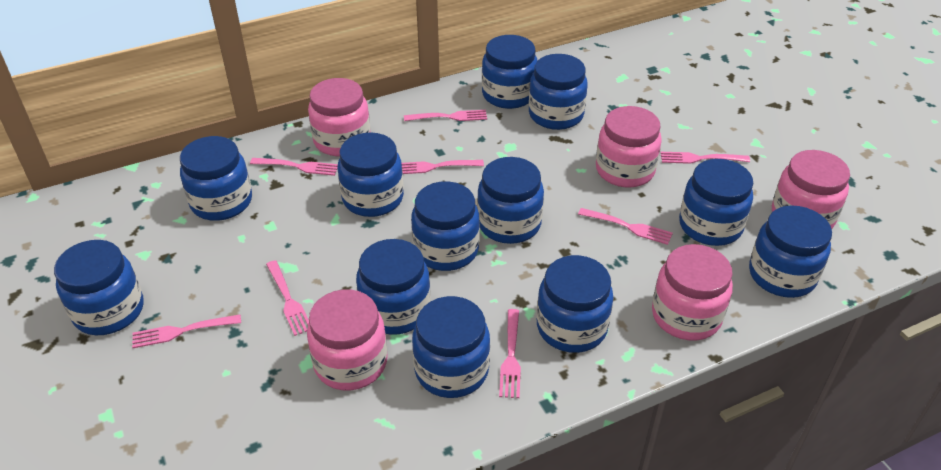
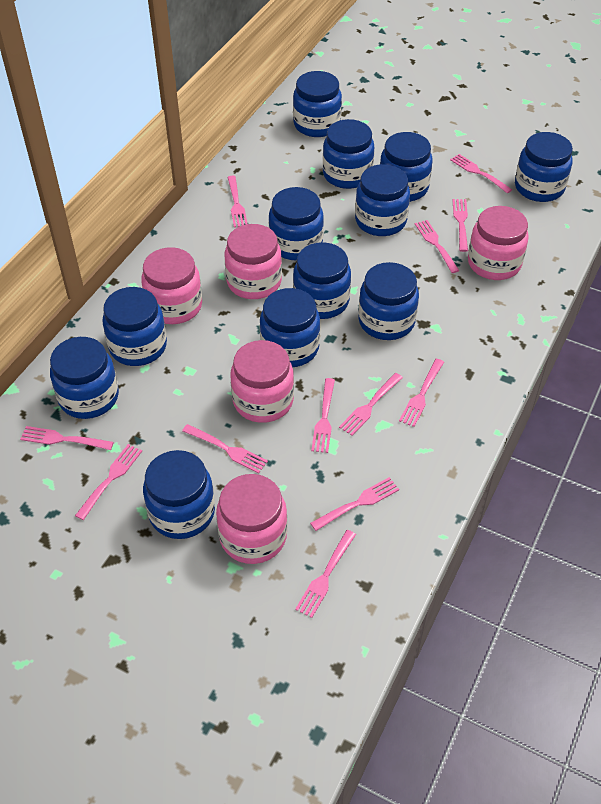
pink fork: [132,315,241,348] [250,158,338,176] [266,260,309,336] [402,160,484,174] [404,110,487,121] [499,309,521,398] [578,208,673,245] [660,152,750,164] = 8 -> [20,426,114,450] [75,444,142,520] [182,424,268,473] [227,176,248,228] [295,530,356,618] [310,477,399,531] [311,378,335,453] [339,373,403,436] [399,359,444,427] [415,220,459,273] [450,154,512,193] [452,199,468,252] = 12

